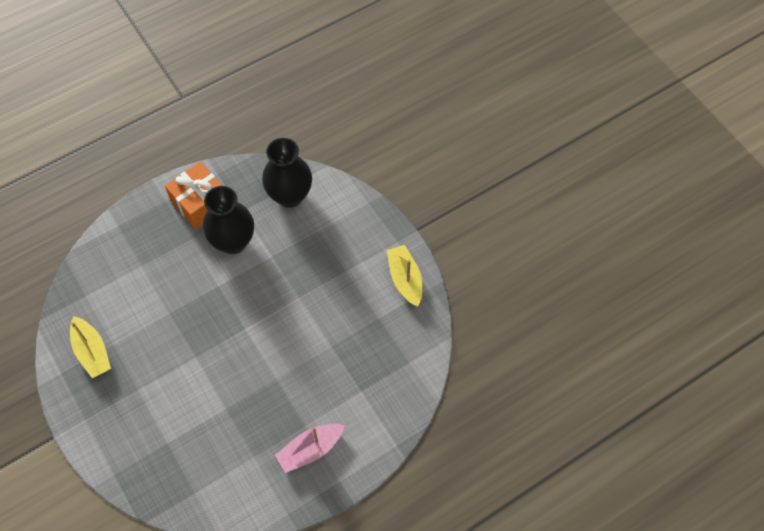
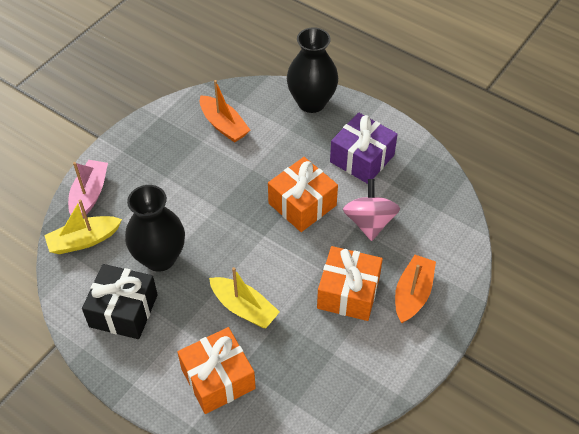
black gift: none = 0 -> [82,264,158,339] = 1
orange boat: none = 0 -> [200,80,250,143] [395,255,436,323] = 2
orange gift: [165,162,223,229] = 1 -> [177,327,256,414] [268,157,338,232] [317,246,383,321] = 3
pink spinning top: none = 0 -> [343,179,400,241] = 1
purple gift: none = 0 -> [330,112,398,184] = 1

